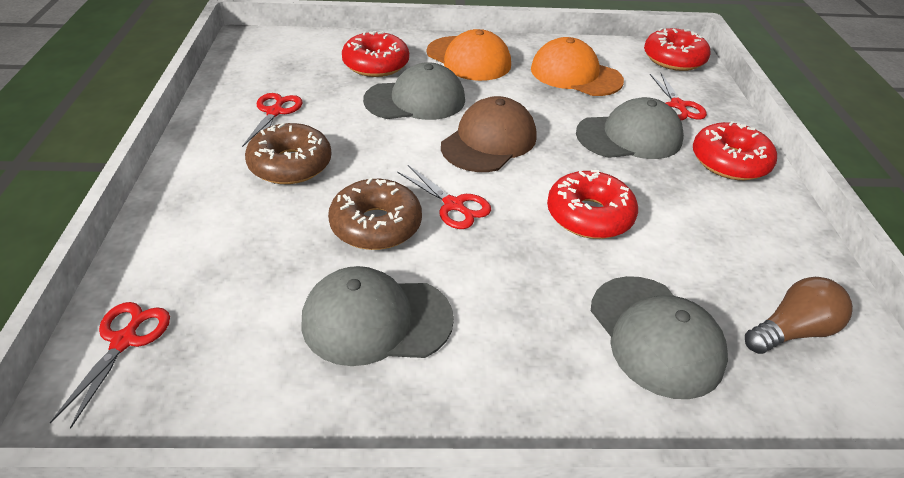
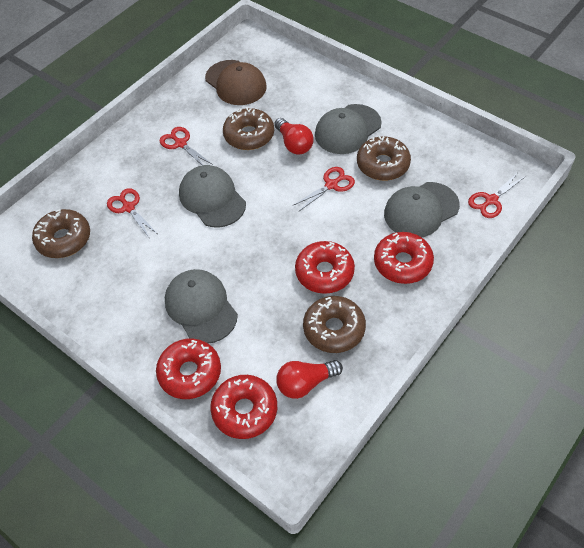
brown donut: [245,123,332,184] [328,178,422,250] = 2 -> [32,209,90,258] [223,107,274,150] [303,296,366,353] [357,136,411,181] = 4
brown light bulb: [745,277,853,354] = 1 -> none = 0
orange cap: [427,29,511,81] [531,37,624,96] = 2 -> none = 0
red light bulb: none = 0 -> [274,118,314,155] [276,360,343,399] = 2

